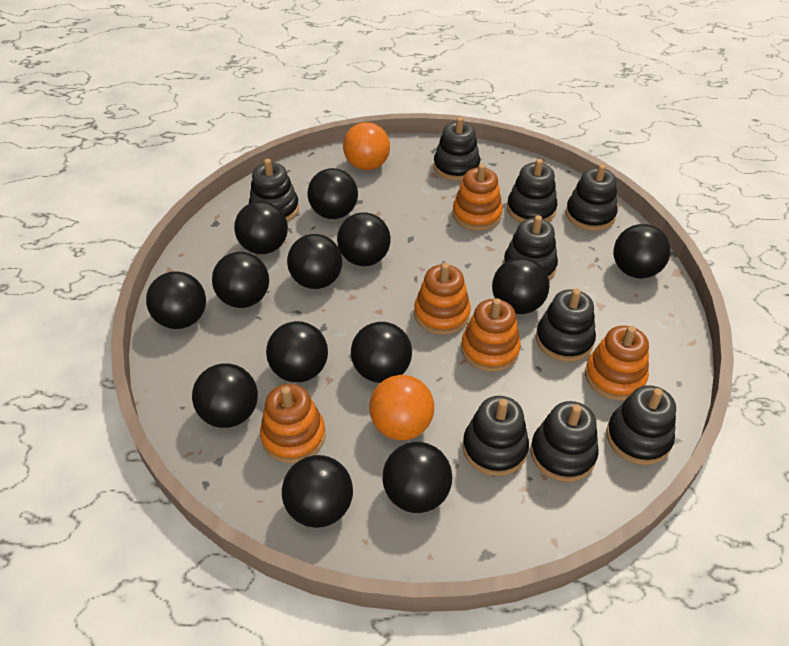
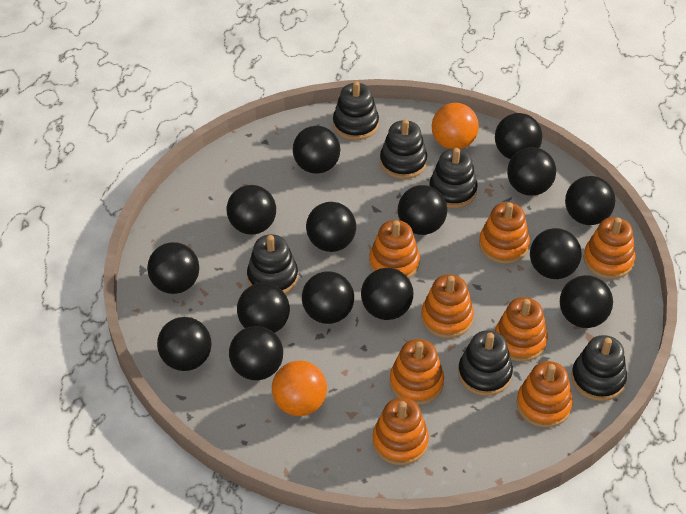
black ball: [146,271,206,329] [192,363,258,428] [212,252,269,308] [234,201,288,254] [266,321,328,382] [282,455,353,528] [287,234,342,289] [308,168,358,219] [337,212,391,266] [351,322,412,383] [382,442,452,513] [492,258,549,314] [613,224,671,279] = 13 -> [147,242,199,294] [157,317,212,371] [227,185,276,235] [229,326,283,380] [237,283,290,333] [293,126,340,174] [302,271,354,324] [306,202,356,252] [361,268,413,320] [398,185,447,235] [495,113,542,159] [507,147,556,196] [530,228,582,279] [560,275,613,328] [565,176,615,225] = 15
black stacking toy: [249,159,299,222] [433,117,480,181] [463,396,529,476] [503,215,558,280] [507,159,557,223] [530,401,599,482] [536,289,596,362] [566,164,618,231] [606,385,676,465] = 9 -> [247,234,298,294] [333,81,379,140] [380,119,427,179] [429,148,478,208] [458,330,513,396] [571,335,627,401] = 6
orange stacking toy: [260,384,326,463] [414,263,471,335] [453,164,503,231] [461,298,521,372] [585,325,649,401] = 5 -> [369,220,420,279] [373,398,429,465] [390,339,444,405] [421,274,474,338] [479,202,530,264] [495,297,548,362] [516,361,573,428] [583,217,636,279] = 8

